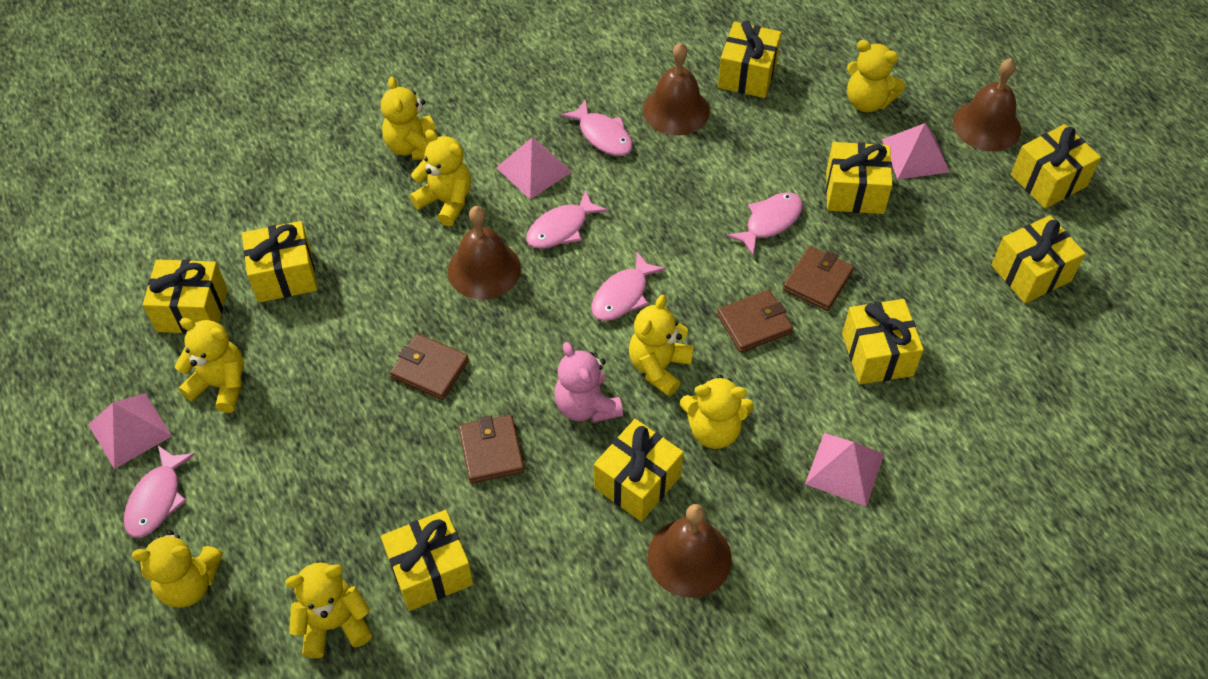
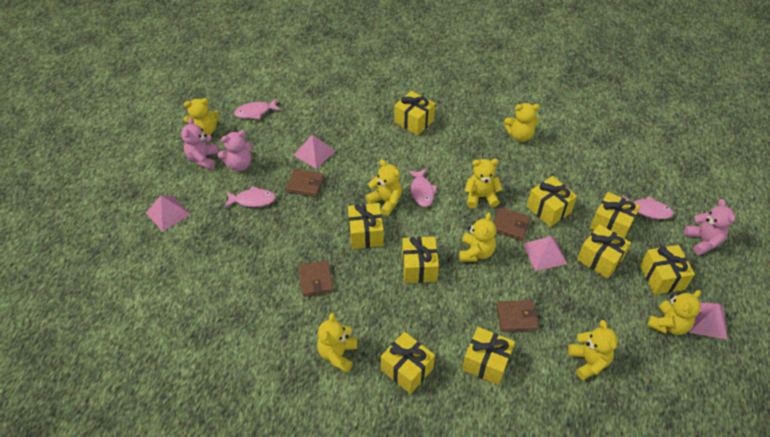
brown bell: [448,206,521,300] [643,43,710,136] [647,504,732,598] [953,58,1021,151] = 4 -> none = 0
pink fish: [124,445,195,538] [526,190,608,249] [561,99,633,156] [591,252,666,321] [727,192,803,256] = 5 -> [224,186,276,208] [234,98,281,120] [408,168,438,207] [622,195,674,219] = 4
pink teddy bear: [554,342,623,423] = 1 -> [181,117,219,169] [218,130,253,171] [684,199,735,255] = 3

